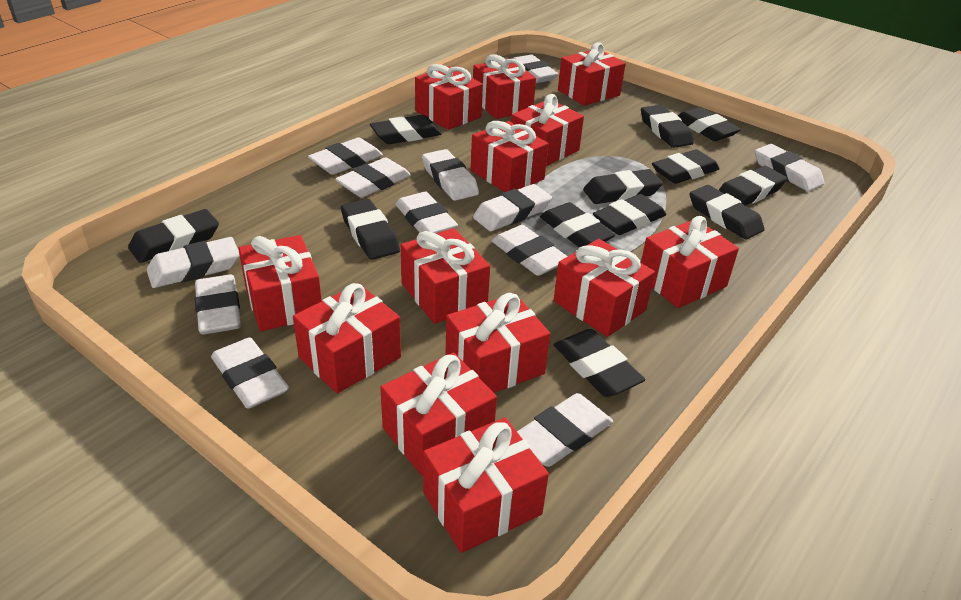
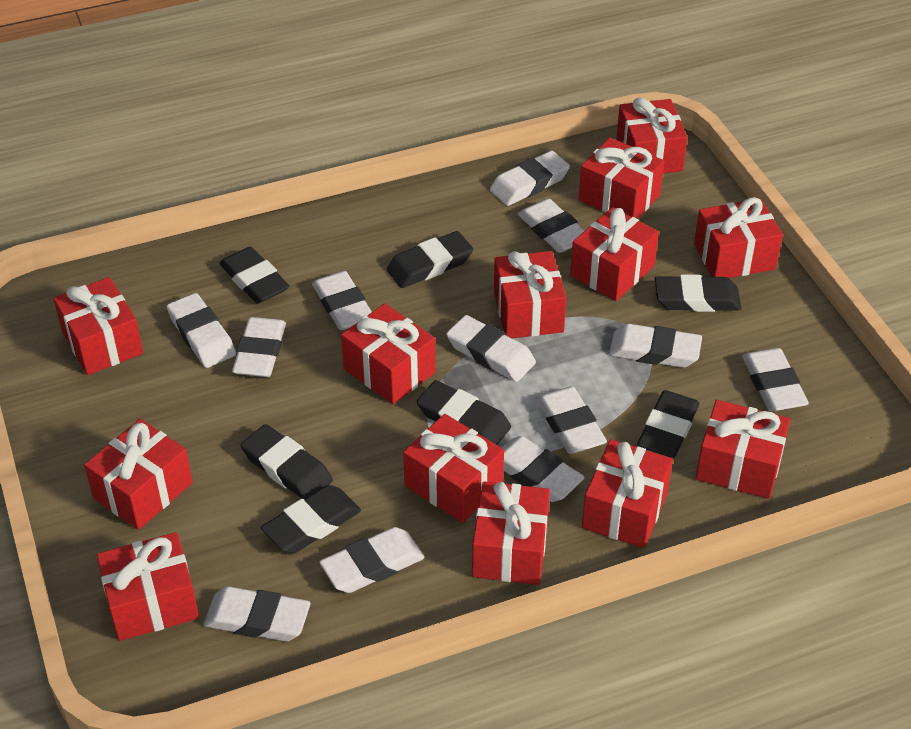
black eraser: [128,209,219,263] [341,199,400,260] [370,115,442,144] [540,202,615,248] [554,329,645,397] [583,169,663,204] [593,194,667,235] [641,105,694,148] [652,149,720,184] [678,107,741,141] [690,185,765,240] [719,166,787,206] = 12 -> [219,247,290,304] [241,424,333,499] [261,485,361,554] [387,231,473,288] [417,380,511,445] [637,390,700,458] [655,274,741,312] = 7

